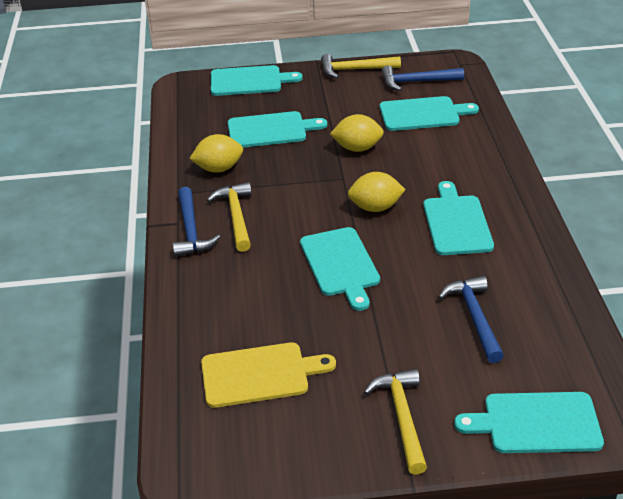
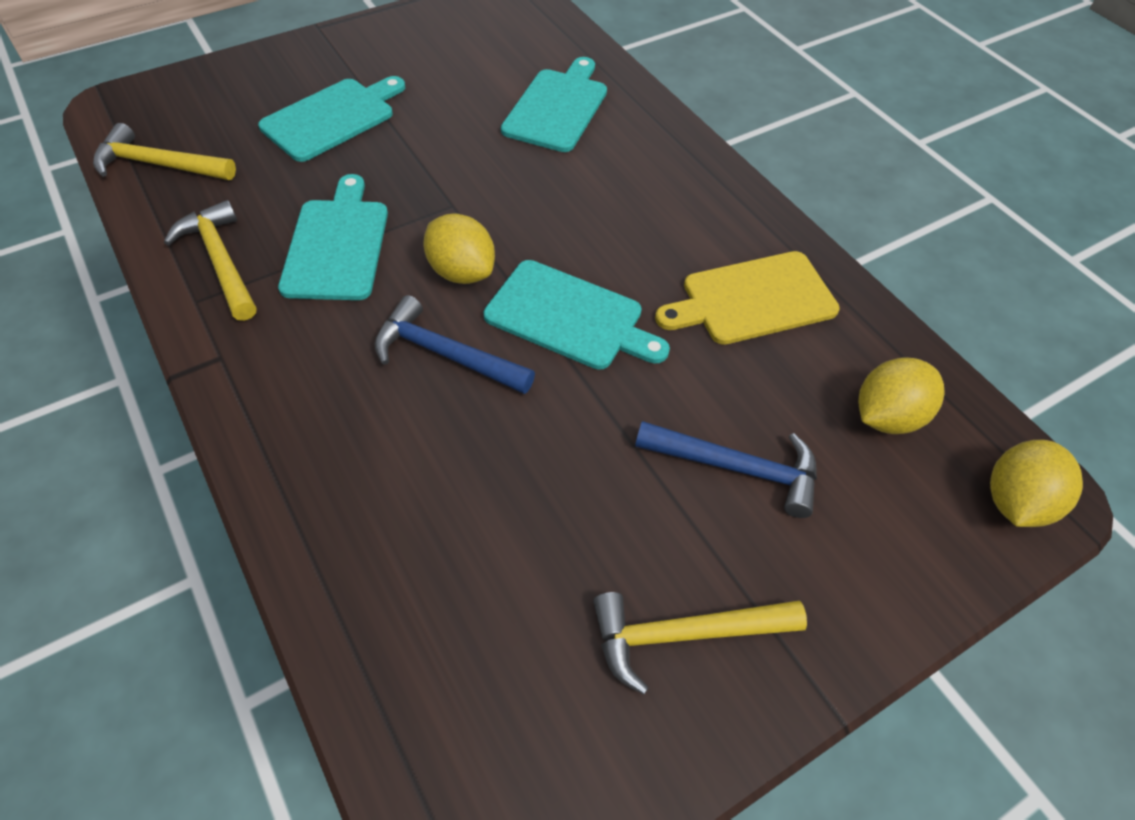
blue hammer: [172,187,220,257] [382,66,464,91] [439,276,504,363] = 3 -> [374,295,535,394] [635,421,817,518] = 2
turquoise cutting board: [211,65,303,96] [228,111,327,148] [300,227,380,311] [380,96,479,131] [423,181,494,255] [454,392,604,453] = 6 -> [258,76,405,162] [278,174,388,300] [483,260,670,370] [501,57,607,152] = 4

